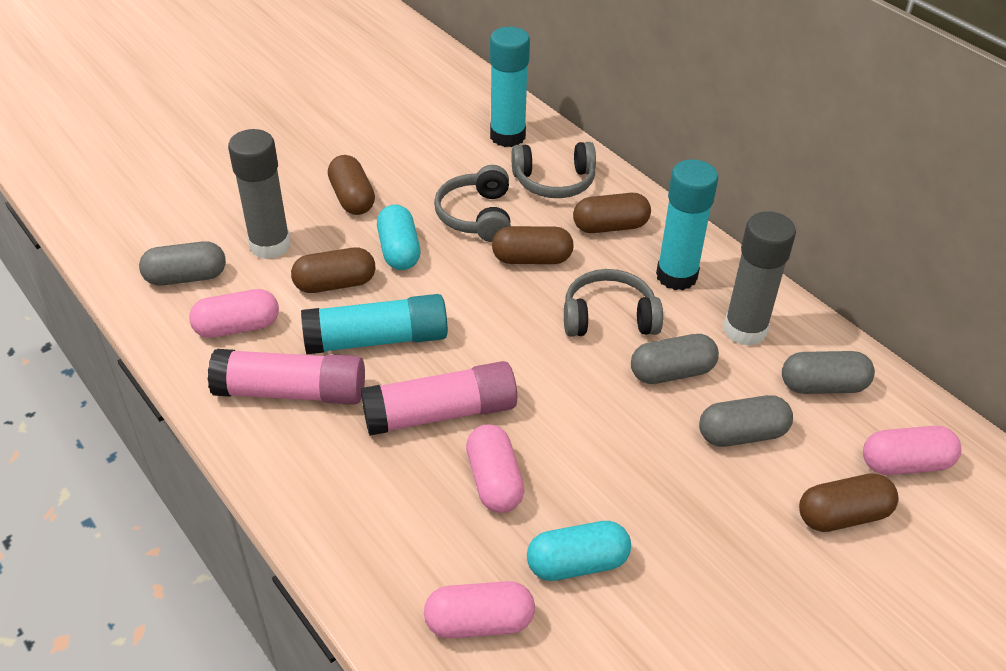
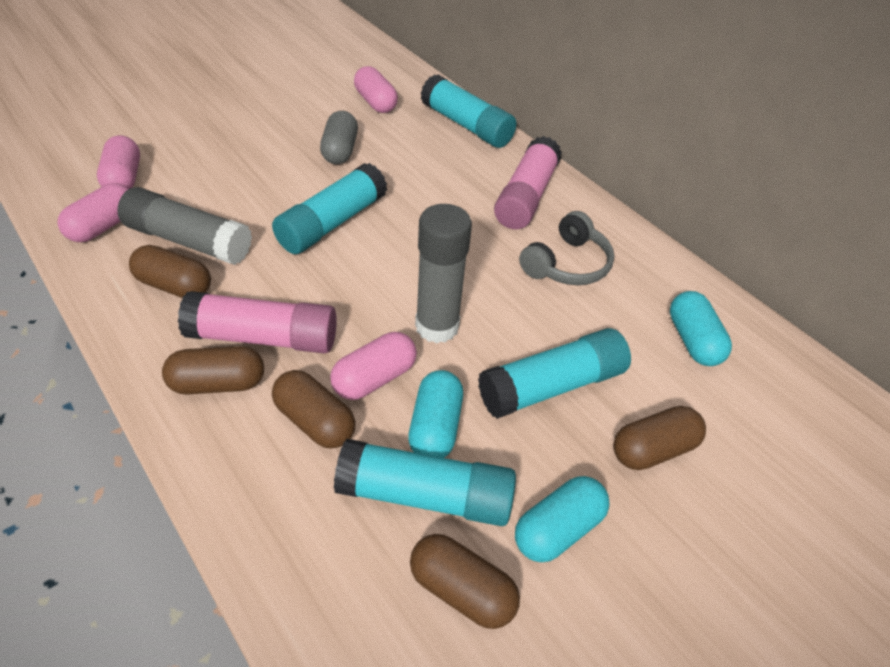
grey capsule: [139,241,226,286] [631,334,719,384] [699,395,793,447] [782,351,875,394] = 4 -> [320,111,358,164] = 1
grey headphones: [434,165,511,242] [511,142,596,198] [564,269,663,337] = 3 -> [519,211,614,285] = 1
turquoise capsule: [377,205,420,270] [527,521,631,581] = 2 -> [408,370,463,458] [515,476,610,562] [670,291,732,366] = 3
turquoise glue stick: [301,294,448,355] [490,27,530,147] [656,159,718,290] = 3 -> [272,163,387,254] [334,439,516,526] [421,75,517,148] [478,328,631,419] = 4

